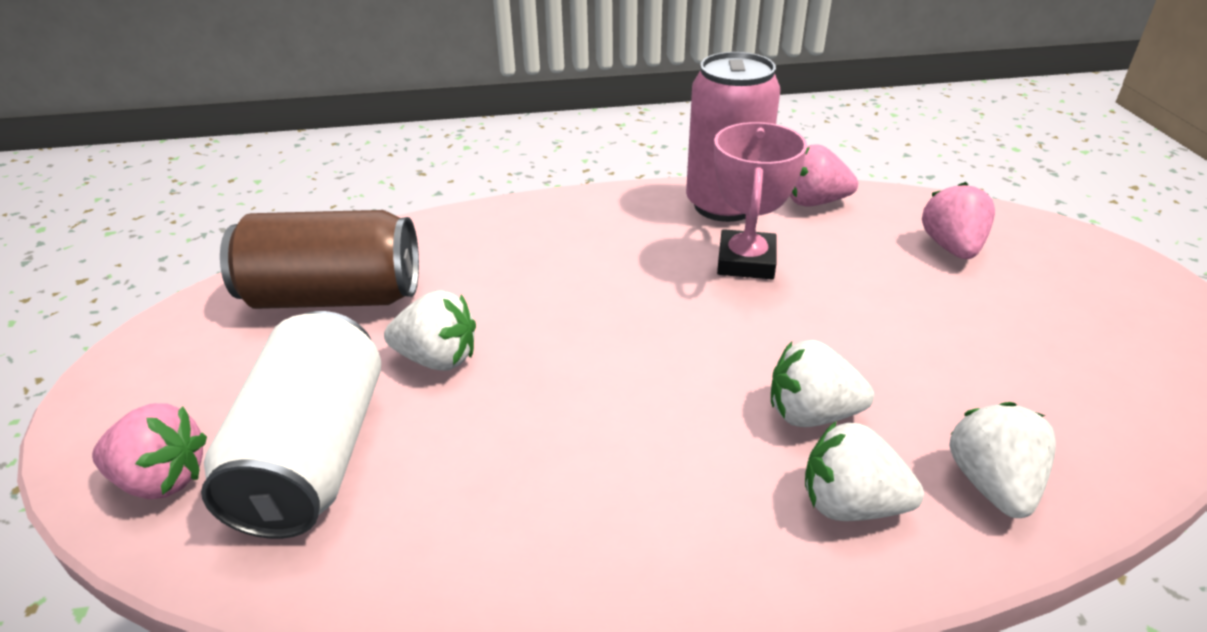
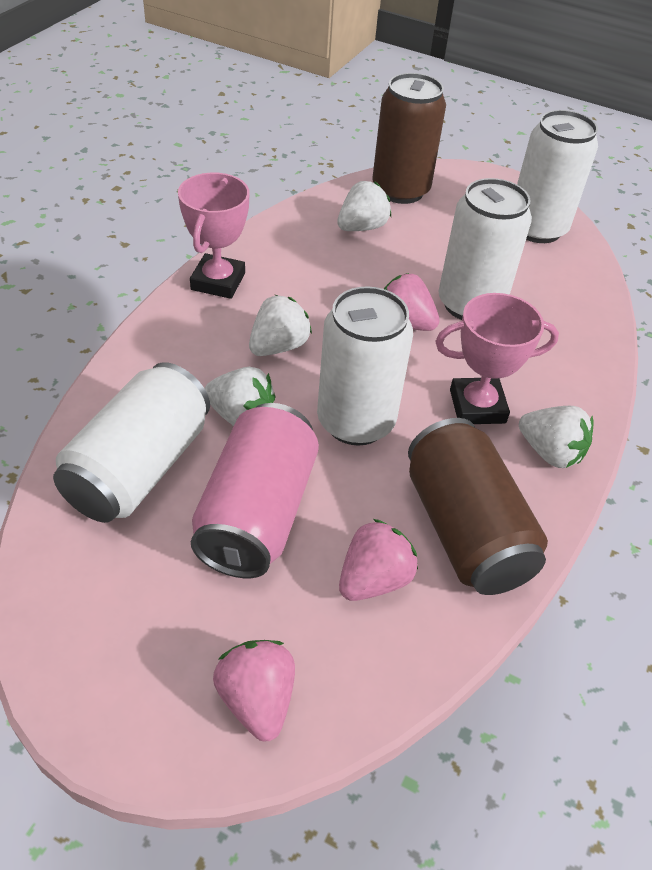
brown can: [220,210,419,309] = 1 -> [372,73,446,204] [408,418,548,595] = 2
pink trophy: [714,122,807,279] = 1 -> [178,173,250,299] [435,293,559,424] = 2
white can: [201,311,381,539] = 1 -> [53,362,210,523] [317,286,413,446] [438,178,532,320] [517,110,598,243] = 4

